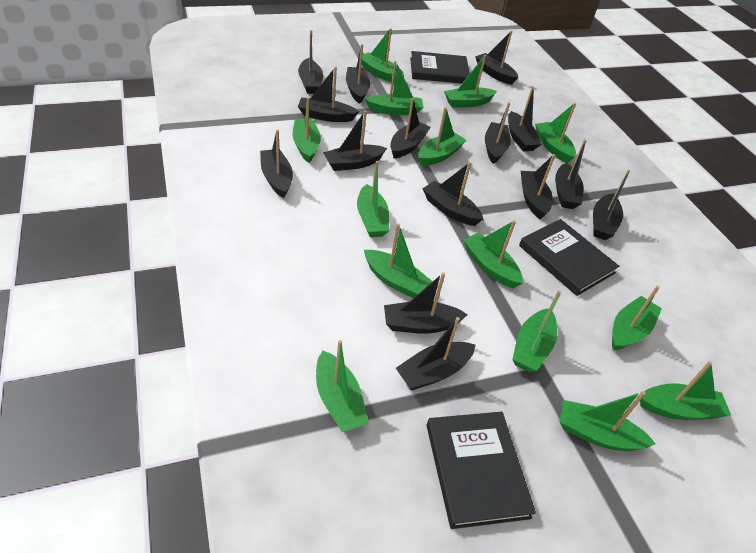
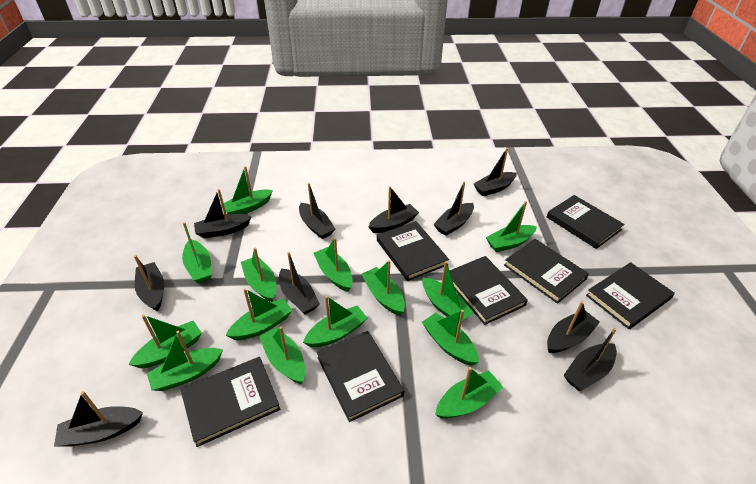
black boat: [260,129,293,198] [298,30,323,94] [298,66,359,122] [323,110,387,171] [346,44,370,104] [384,272,468,334] [390,98,431,158] [396,317,475,390] [423,162,483,226] [475,31,518,85] [485,102,511,164] [508,86,542,151] [521,154,555,220] [555,139,587,209] [593,170,630,240] = 15 -> [54,391,143,447] [134,255,164,311] [194,189,252,238] [279,252,320,315] [299,183,335,239] [368,186,419,233] [433,181,474,236] [474,148,517,196] [547,301,600,353] [564,328,617,391] = 10
black book: [410,51,470,84] [427,412,536,529] [519,219,619,296] = 3 -> [180,357,280,447] [317,331,404,422] [377,221,449,281] [449,256,528,325] [504,239,589,304] [547,195,625,249] [586,262,675,329] = 7

